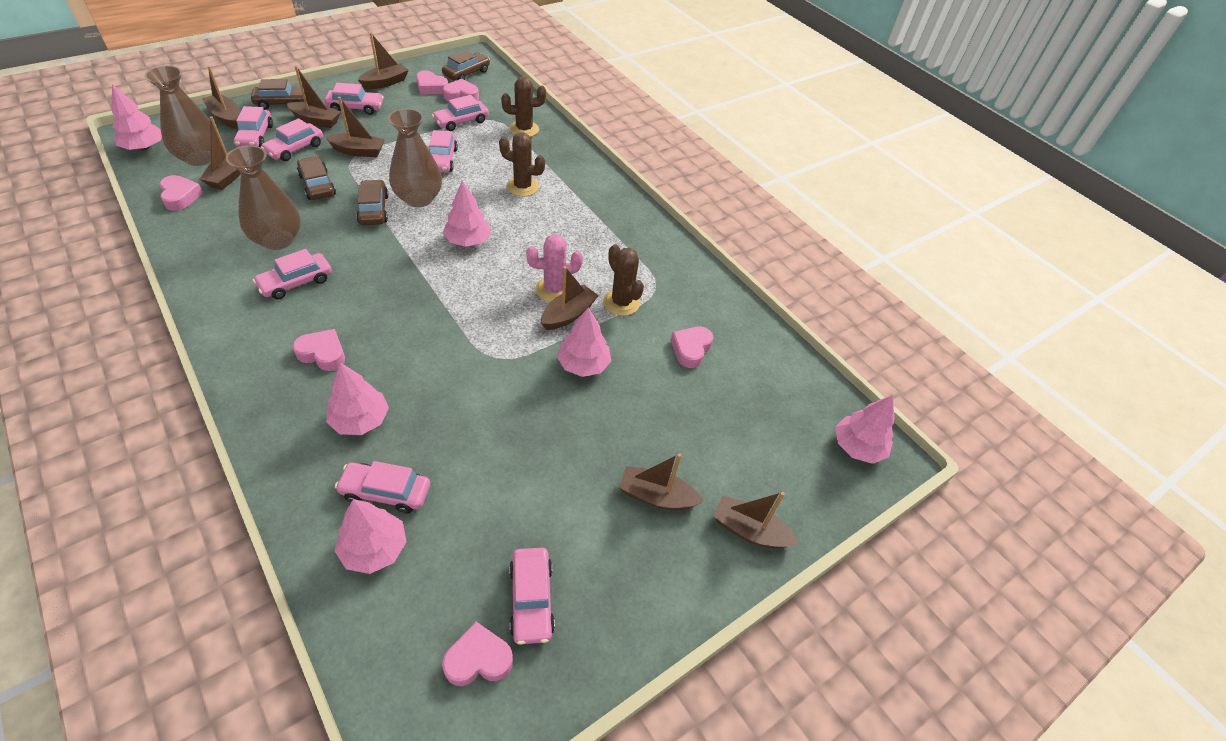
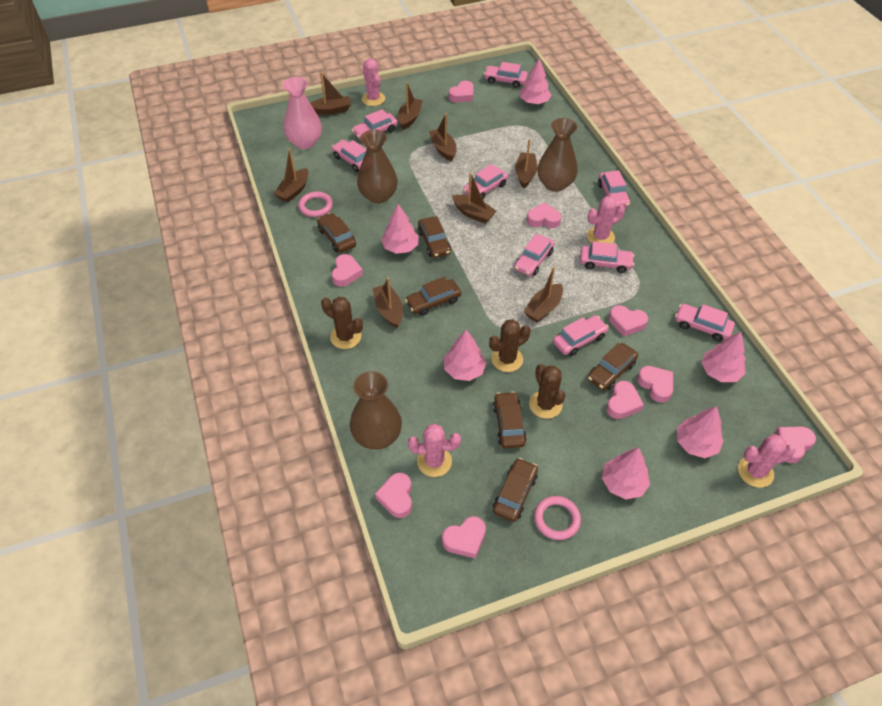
brown car: [251,79,304,110] [297,156,336,200] [356,180,389,225] [442,50,490,80] = 4 -> [317,213,356,253] [405,277,461,316] [418,216,451,258] [493,391,527,449] [493,458,538,522] [588,343,638,390] = 6
pink cactus: [526,234,583,302] = 1 -> [362,59,385,106] [408,424,461,477] [587,196,625,243] [738,434,796,488] = 4
pink car: [234,106,273,147] [253,249,332,300] [261,118,323,161] [324,83,384,115] [335,461,430,514] [429,130,458,173] [432,95,489,131] [509,548,555,645] = 8 -> [332,140,367,172] [352,109,398,140] [463,164,508,199] [484,62,528,88] [514,234,555,276] [553,315,609,356] [580,241,634,273] [598,170,630,208] [675,304,735,341] = 9
pink heart: [159,175,203,211] [292,329,345,371] [416,70,448,94] [442,622,513,686] [443,79,479,101] [671,327,714,368] = 6 -> [332,254,363,287] [375,472,412,518] [442,516,486,559] [449,80,473,102] [527,202,561,228] [606,381,644,419] [609,305,648,337] [637,366,673,403] [775,427,816,463] = 9
pink ring: none = 0 -> [298,192,333,217] [534,496,581,540] = 2
pink vase: none = 0 -> [283,77,322,149] = 1

